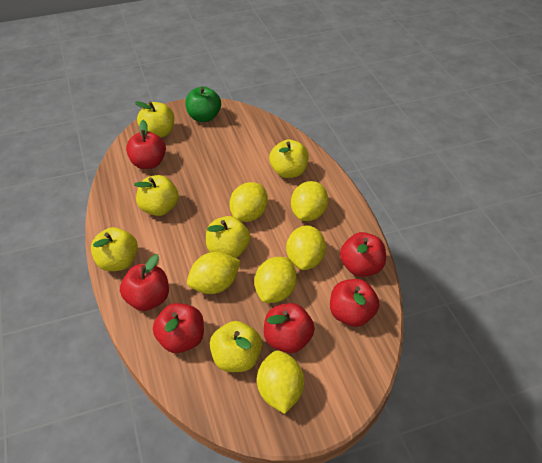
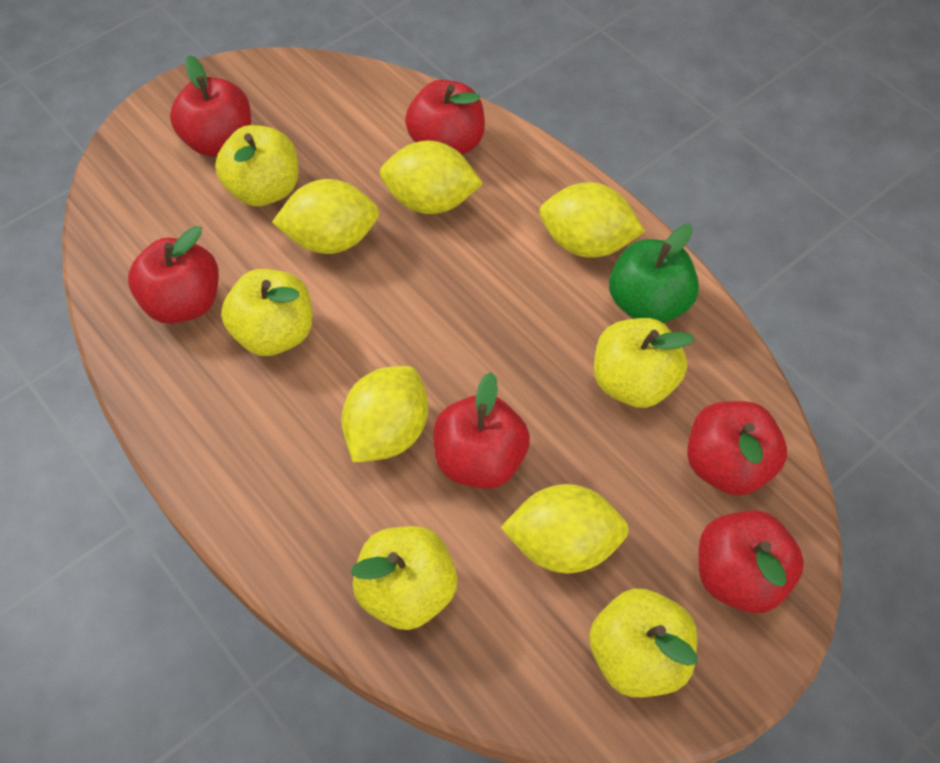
yellow apple: [91,227,138,271] [134,101,174,138] [134,175,179,216] [206,216,250,258] [210,321,262,372] [269,139,309,178] = 6 -> [215,125,299,206] [221,269,312,356] [351,526,457,630] [589,588,697,697] [594,318,694,408] = 5
yellow lemon: [187,252,241,294] [229,182,268,222] [254,257,297,303] [257,350,304,414] [286,225,326,270] [291,181,328,221] = 6 -> [272,179,380,254] [341,366,428,462] [380,141,483,214] [501,484,629,573] [539,182,645,258] = 5

